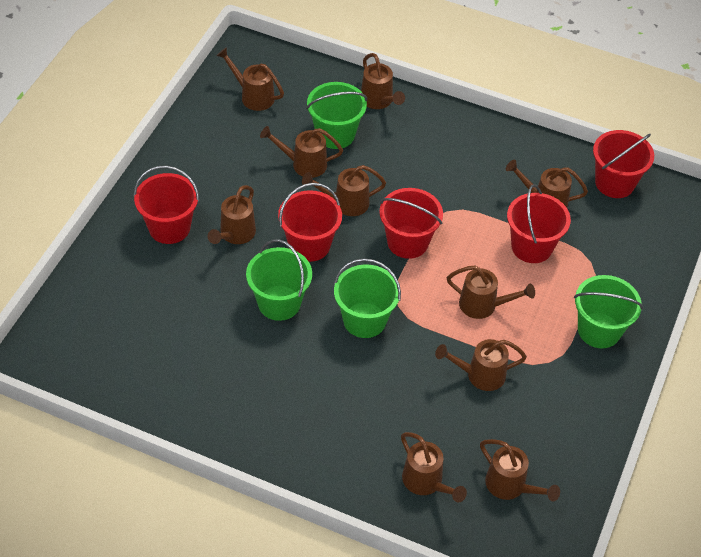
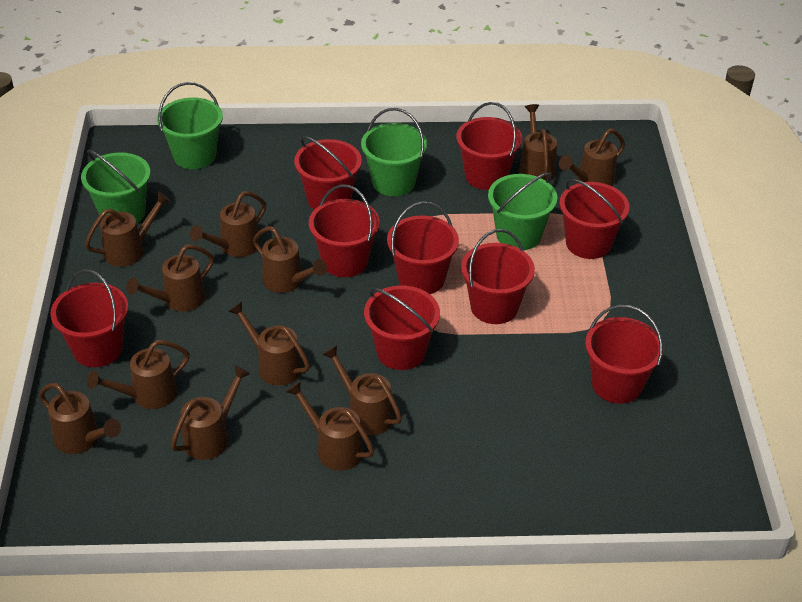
brown watering can: [208,185,256,244] [216,47,284,111] [260,126,343,178] [302,165,386,216] [361,53,405,109] [401,432,467,502] [435,339,527,391] [447,265,535,319] [480,439,560,501] [506,160,588,207] = 10 -> [39,383,121,454] [85,191,171,267] [87,340,190,409] [126,245,214,312] [171,365,251,460] [190,191,266,257] [228,301,310,386] [253,226,327,293] [286,381,374,471] [322,345,402,435] [519,104,557,181] [559,129,625,186] = 12
red bucket: [134,165,199,244] [278,183,342,262] [379,188,443,259] [507,184,571,263] [593,130,654,198] = 5 -> [50,269,128,367] [294,136,362,210] [309,184,380,277] [364,286,440,370] [387,202,459,294] [456,102,522,190] [461,229,535,324] [560,179,630,259] [585,305,664,404] = 9

